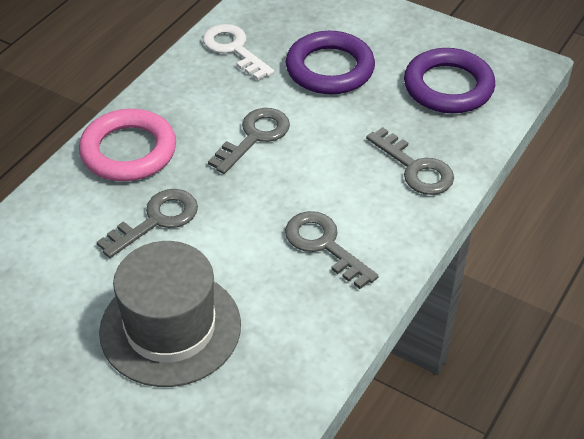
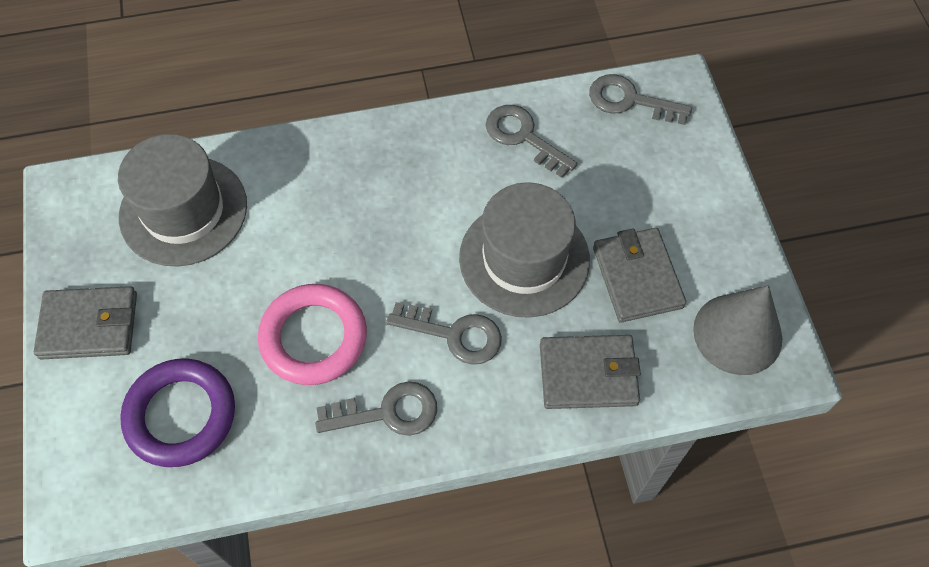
grey cone: none = 0 -> [693,285,782,375] = 1
grey hat: [99,241,241,387] = 1 -> [118,134,247,266] [459,182,590,318] = 2
grey wallet: none = 0 -> [34,286,137,360] [540,335,641,409] [593,228,686,323] = 3
purple ring: [286,31,375,94] [404,48,495,113] = 2 -> [120,359,235,467] = 1
white key: [203,24,274,80] = 1 -> none = 0

